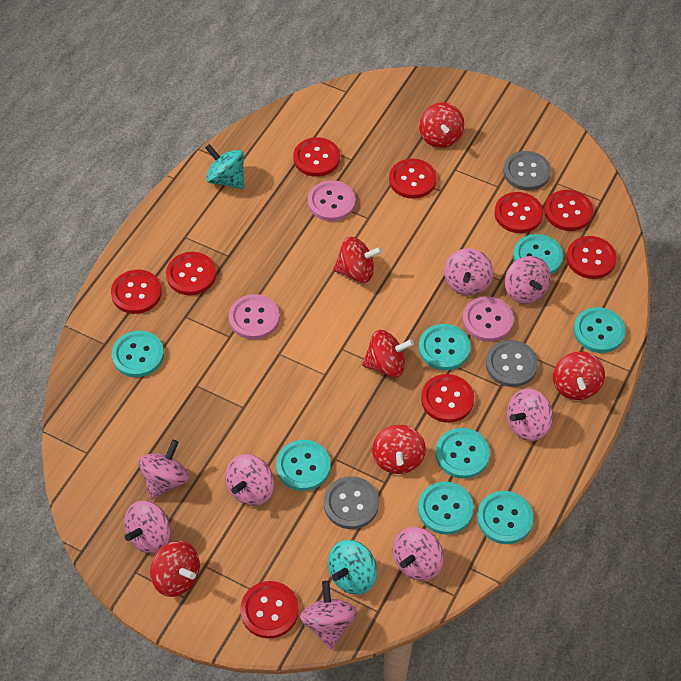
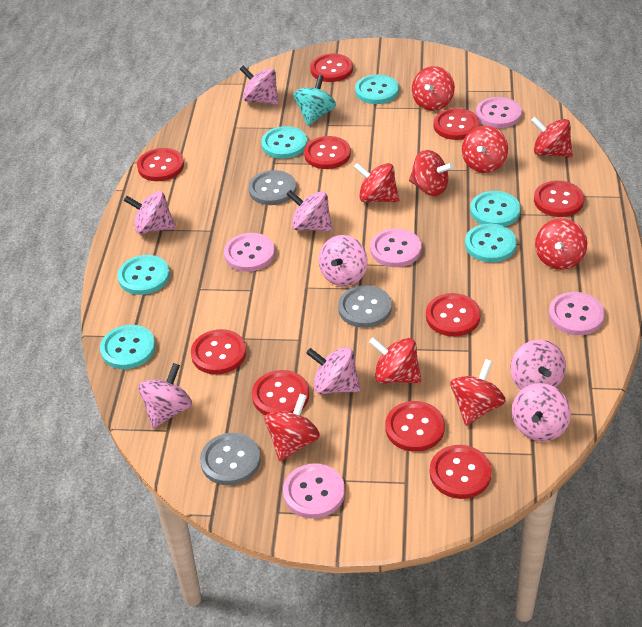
pink button: [229,294,280,340] [308,180,356,221] [463,296,514,342] = 3 -> [224,233,275,272] [283,463,345,519] [370,228,421,267] [476,97,522,128] [549,292,605,335] = 5
red button: [111,270,162,314] [166,252,216,295] [240,581,299,639] [293,137,340,177] [389,159,437,199] [421,374,474,423] [494,192,543,233] [544,190,593,231] [566,236,617,279] = 9 -> [137,148,184,181] [191,329,246,374] [252,370,309,415] [304,136,351,169] [310,54,353,82] [385,401,445,452] [426,293,481,336] [430,445,492,499] [434,108,480,140] [534,181,584,217] = 10
red spinning top: [150,541,200,597] [333,237,382,283] [362,330,414,377] [372,425,426,474] [419,103,464,148] [553,352,605,400] = 6 -> [264,394,320,461] [354,163,399,202] [369,337,422,384] [409,150,454,196] [412,66,455,111] [450,359,506,426] [462,126,508,173] [531,117,573,158] [535,218,587,270] = 9
turquoise button: [112,331,164,377] [276,440,331,491] [418,481,474,535] [419,324,471,370] [435,428,490,479] [477,491,534,544] [513,234,563,274] [573,307,626,353] = 8 -> [100,325,156,369] [118,255,170,295] [261,126,307,159] [355,74,399,104] [465,224,517,263] [470,191,521,227] = 6
turquoise spinning top: [205,144,244,189] [328,540,377,595] = 2 -> [293,75,336,126] = 1

